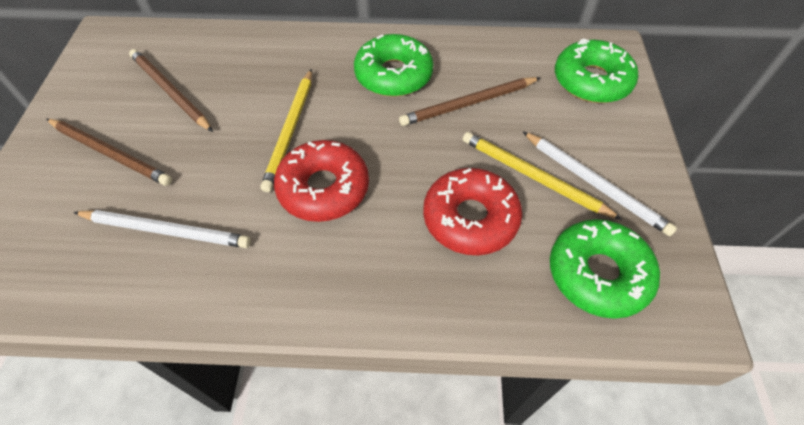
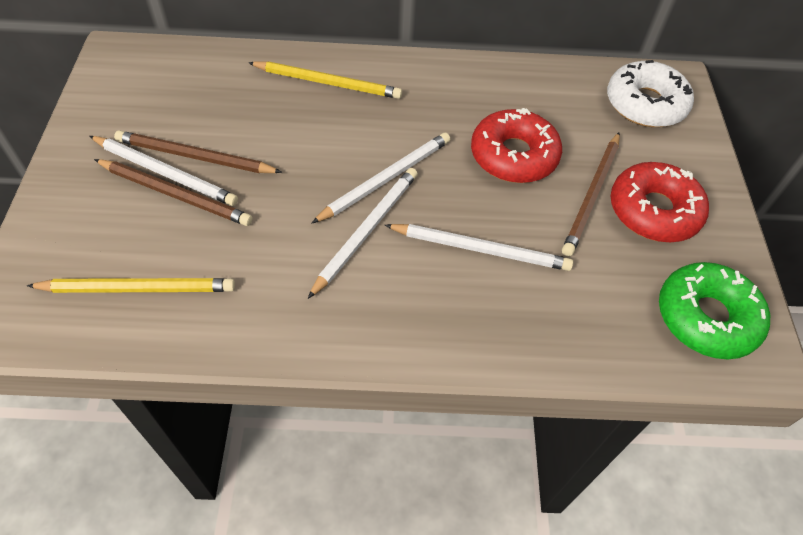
green donut: [354,34,434,97] [550,219,660,319] [555,38,638,103] = 3 -> [659,262,770,360] = 1
white donut: none = 0 -> [607,60,694,127] = 1
white pencil: [73,210,251,248] [523,132,677,236] = 2 -> [90,136,238,206] [308,168,418,299] [311,133,450,224] [385,224,573,271] = 4

